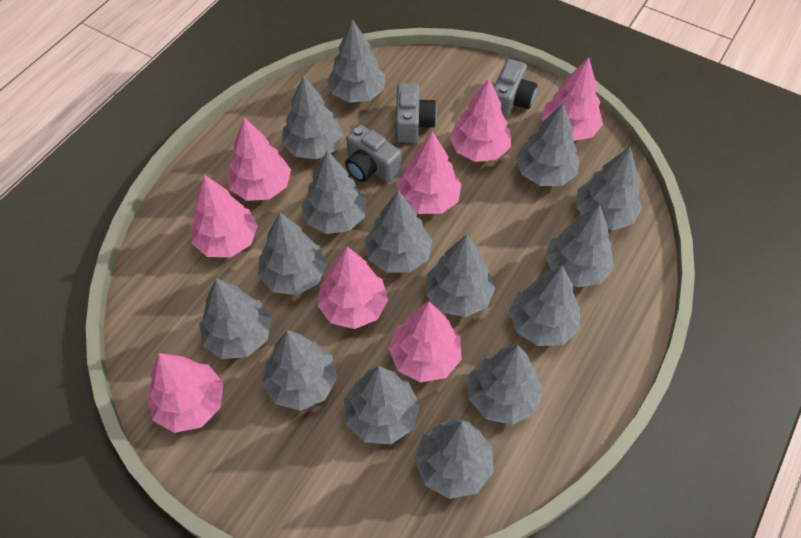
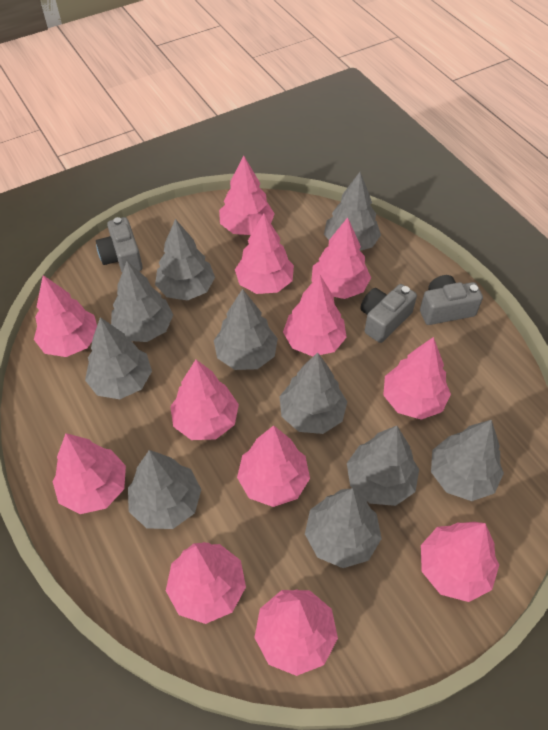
grey tree: [199,278,272,359] [258,213,327,295] [262,330,337,411] [282,75,344,159] [301,150,366,234] [327,19,385,103] [344,366,420,444] [365,191,432,273] [414,419,494,499] [426,234,496,317] [469,345,543,425] [509,265,580,346] [516,103,579,186] [545,204,614,287] [576,146,642,230] = 15 -> [85,317,152,399] [111,261,173,342] [128,450,202,529] [155,219,215,301] [214,289,278,370] [279,353,347,434] [305,488,382,568] [324,172,381,251] [347,426,419,506] [431,420,504,501] = 10
pink tree: [147,353,223,433] [191,175,258,257] [227,118,291,201] [317,247,388,329] [389,302,462,383] [397,131,461,214] [449,78,511,162] [541,57,603,141] = 8 -> [34,275,97,357] [52,433,126,514] [166,542,246,624] [170,360,239,440] [219,156,275,235] [235,213,294,294] [237,425,310,507] [254,589,338,676] [283,274,347,357] [311,217,371,299] [383,337,451,420] [421,522,499,602] = 12

